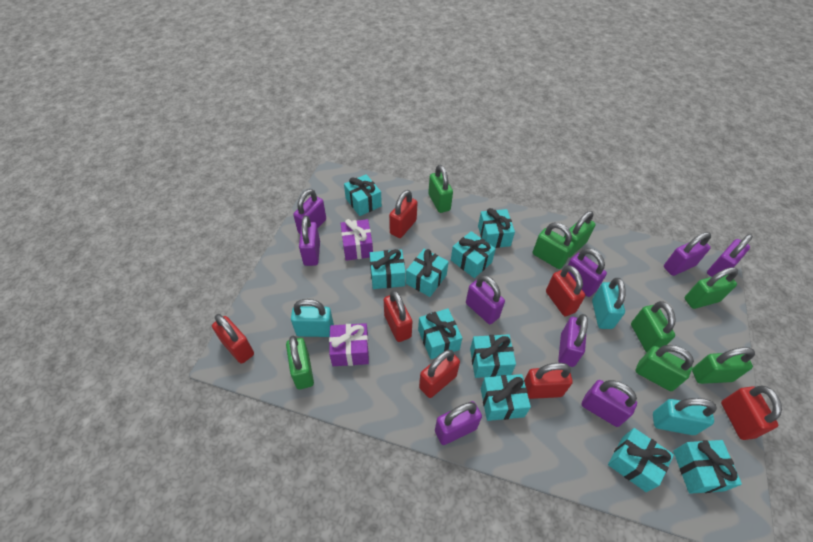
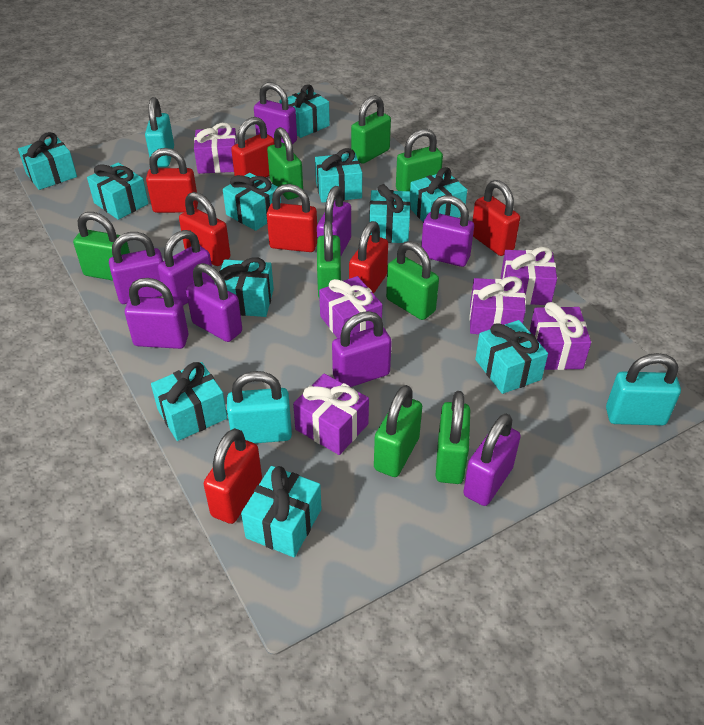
purple gift: [329,323,369,366] [341,219,373,261] = 2 -> [194,123,237,174] [293,374,369,455] [319,276,382,338] [469,276,526,334] [501,247,557,305] [529,302,591,370] = 6
turquoise gift: [344,174,382,216] [370,249,406,289] [406,249,449,297] [418,308,462,359] [451,231,496,278] [470,334,516,378] [478,208,515,248] [481,374,531,421] [608,428,674,492] [673,440,742,494] = 10 -> [18,132,77,190] [87,162,149,220] [151,362,227,441] [219,257,274,317] [223,173,281,231] [241,466,322,557] [279,84,330,138] [315,148,362,203] [369,184,411,243] [410,167,467,222] [475,320,548,394] = 11

